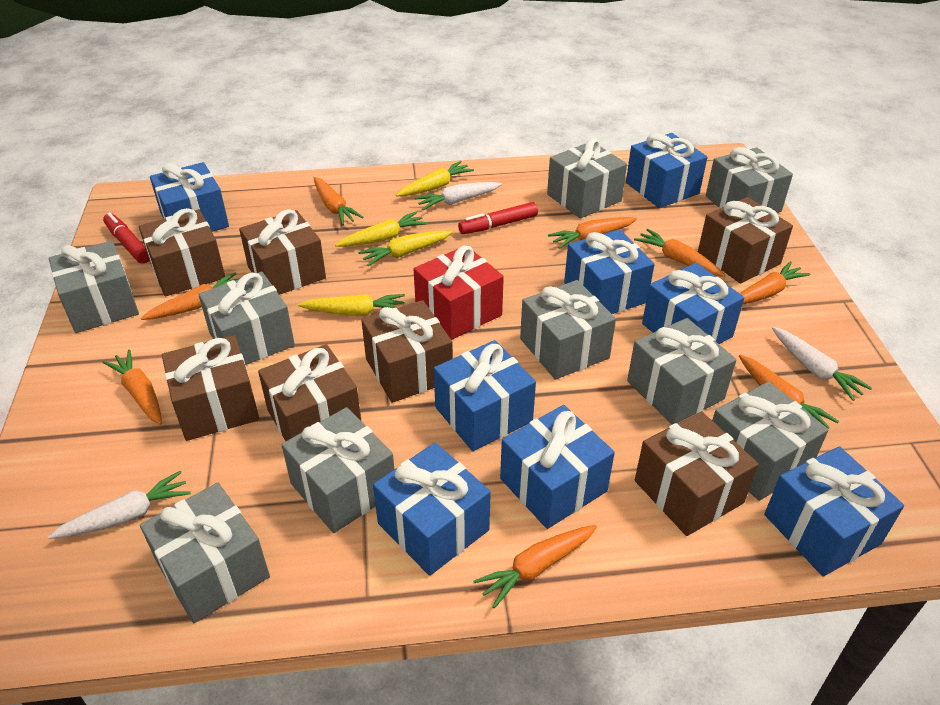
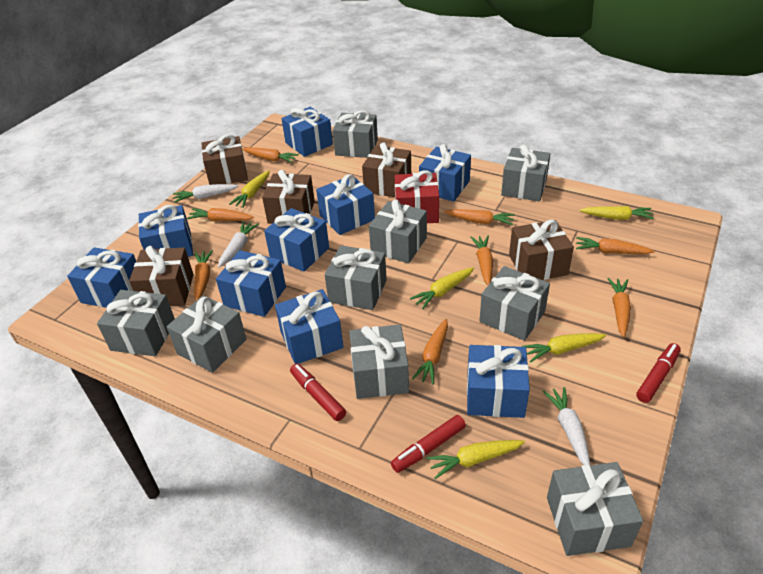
blue gift: [150,162,229,232] [373,443,491,576] [434,340,536,451] [500,405,615,529] [564,229,655,314] [626,133,708,208] [642,263,744,344] [764,446,904,576] = 8 -> [67,247,136,308] [138,205,193,257] [216,250,286,317] [264,208,329,272] [275,289,343,364] [281,107,333,157] [316,174,375,235] [419,144,471,202] [467,345,530,418] = 9
brown gift: [139,208,225,296] [162,335,259,441] [239,209,326,295] [258,344,362,441] [361,300,453,403] [635,411,759,536] [698,197,793,283] = 7 -> [129,246,194,306] [201,134,248,185] [262,170,315,224] [362,142,411,197] [509,220,574,280] = 5
red marker: [103,212,149,264] [458,202,538,234] = 2 -> [290,364,346,421] [391,415,466,473] [636,343,681,403] = 3
yellow carrot: [298,294,405,316] [335,211,427,247] [358,230,452,266] [396,161,474,196] = 4 -> [229,170,270,208] [410,267,474,309] [427,440,525,479] [521,333,607,362] [579,206,654,220] = 5

